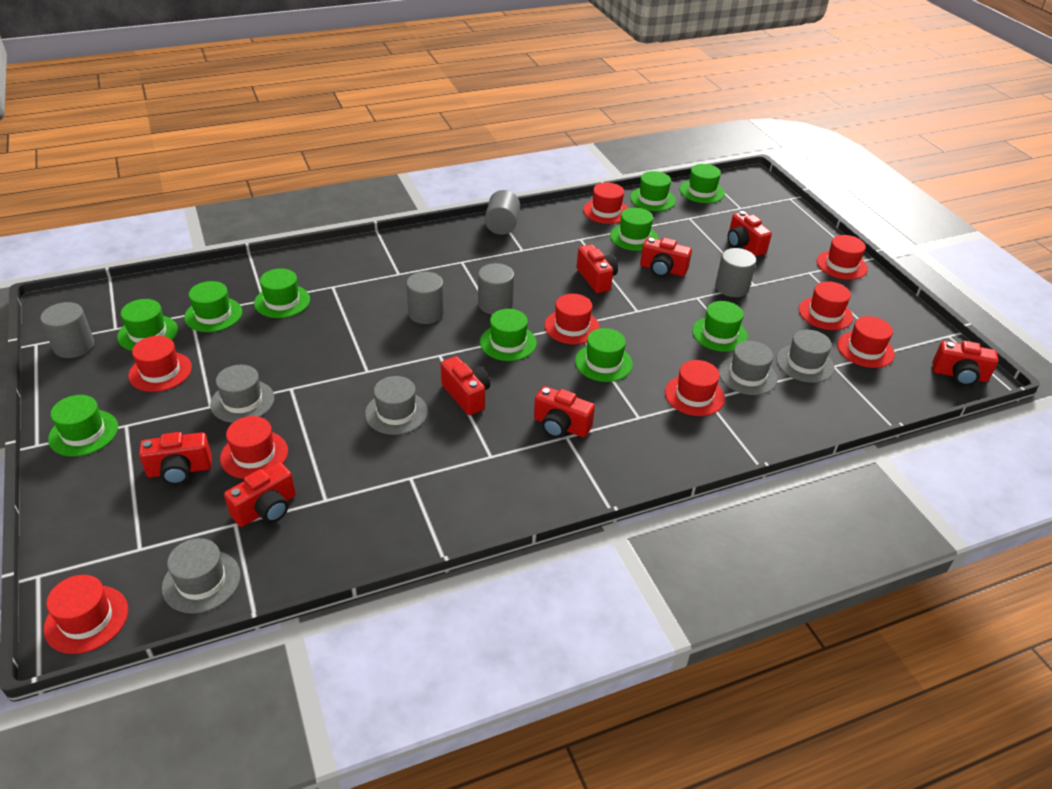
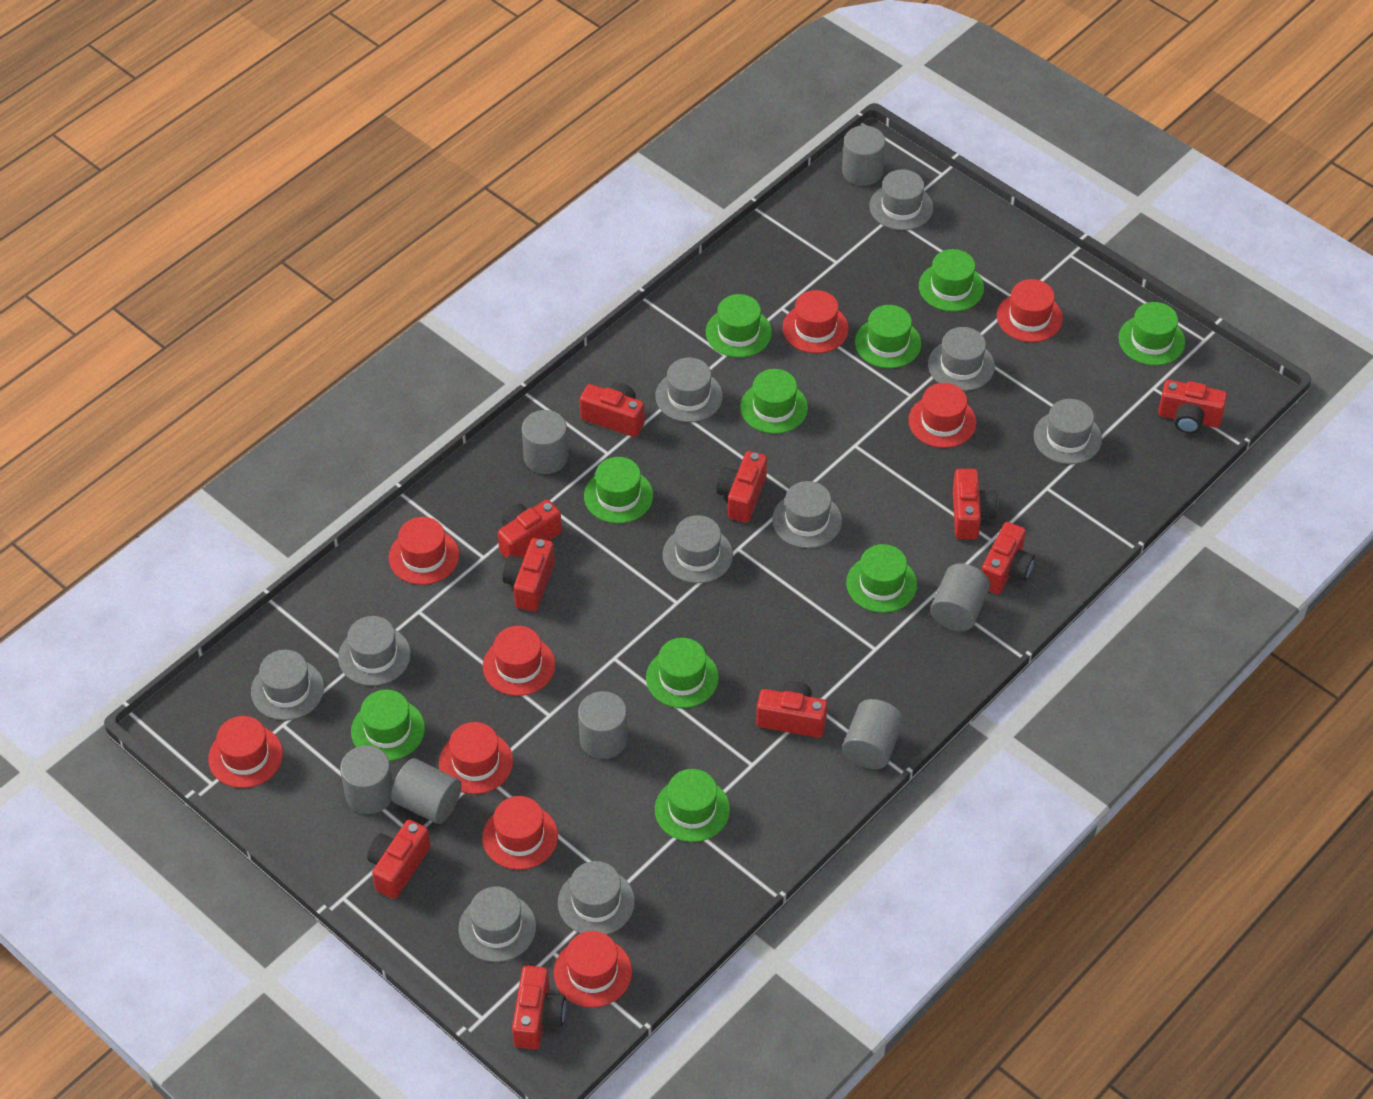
grey cylinder: [40,302,94,358] [406,272,444,324] [478,263,514,315] [485,190,520,235] [715,248,756,297] = 5 -> [340,746,393,814] [391,758,461,824] [522,410,568,474] [578,691,628,759] [842,125,886,186] [842,699,904,769] [930,563,990,631] = 7
grey hat: [162,538,241,614] [210,365,274,423] [365,376,428,435] [719,341,777,395] [776,330,834,383] = 5 -> [251,650,324,720] [338,616,411,686] [459,887,536,962] [558,861,635,935] [655,358,723,422] [663,515,733,583] [772,481,842,548] [869,169,933,230] [928,327,995,391] [1034,399,1102,464] = 10
red camera: [139,432,212,485] [224,462,296,527] [441,356,490,415] [534,386,595,438] [577,244,618,293] [640,237,692,277] [728,211,772,256] [932,341,998,386] = 8 -> [367,820,430,899] [498,500,562,559] [502,538,555,611] [512,966,566,1049] [580,382,645,437] [716,451,767,522] [756,681,828,738] [953,469,997,539] [982,522,1035,594] [1158,380,1227,434] = 10

